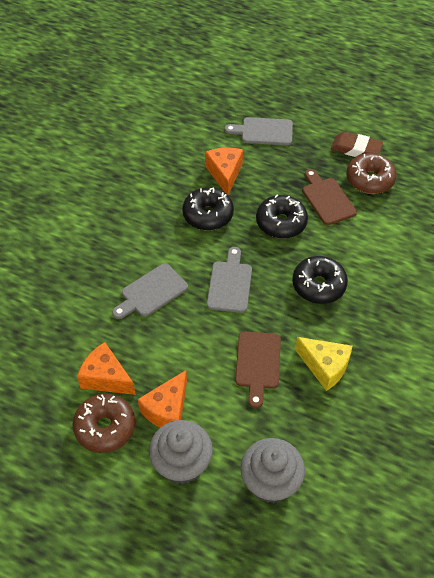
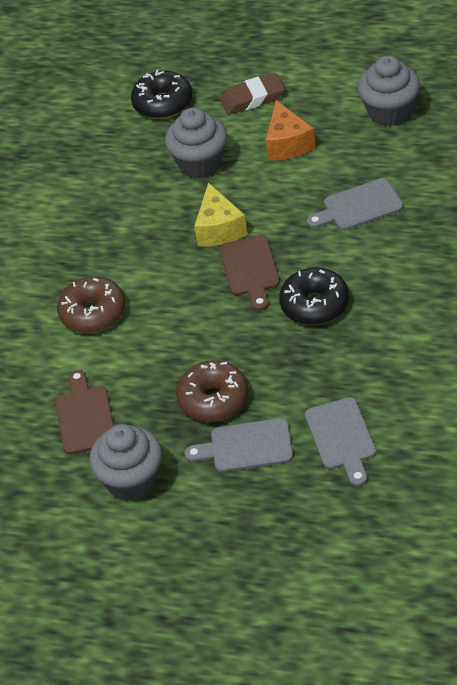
black donut: [182,187,234,231] [256,195,308,239] [292,256,348,304] = 3 -> [131,70,192,119] [279,268,349,325] = 2
grey cupcake: [149,420,213,485] [240,438,305,503] = 2 -> [89,424,162,501] [165,107,227,178] [358,55,420,127] = 3
orange cheese: [77,342,136,395] [138,370,187,428] [205,148,243,195] = 3 -> [266,100,316,160] = 1

